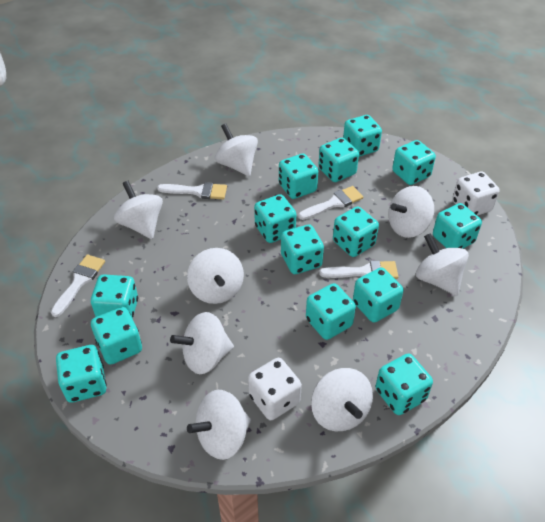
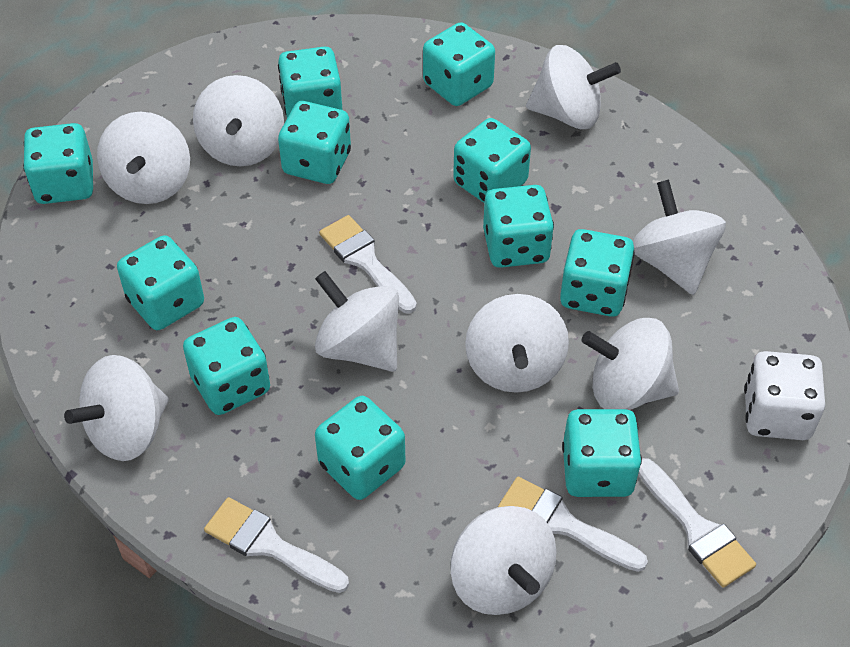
turquoise dice: [56,345,107,403] [91,274,138,319] [91,307,142,365] [254,194,296,243] [279,154,318,199] [281,224,324,274] [306,283,356,340] [318,138,359,182] [333,207,379,257] [343,115,382,157] [353,267,404,322] [375,353,433,415] [392,140,436,185] [433,203,482,249] = 14 -> [23,123,93,204] [117,235,204,330] [183,317,270,415] [278,47,342,118] [278,101,351,184] [315,396,405,500] [423,22,495,106] [453,118,531,203] [483,185,554,268] [560,229,635,317] [562,409,642,497] = 11
white dice: [248,358,302,420] [452,172,499,216] = 2 -> [744,351,825,440] = 1
white spinning top: [114,181,163,239] [170,312,234,374] [187,248,244,304] [187,390,251,460] [215,123,258,176] [311,368,373,431] [388,186,434,238] [416,233,469,296] = 8 -> [64,355,169,461] [97,112,190,204] [193,75,284,166] [315,271,399,372] [450,506,556,615] [465,294,569,393] [526,45,621,129] [582,318,679,410] [632,179,726,295] = 9

